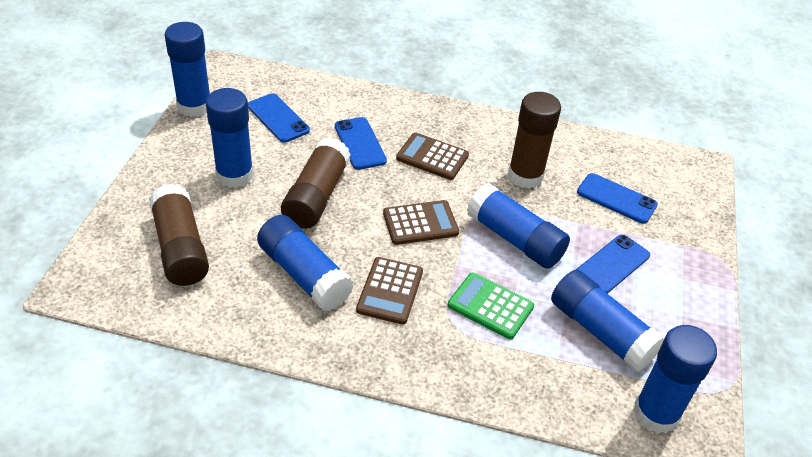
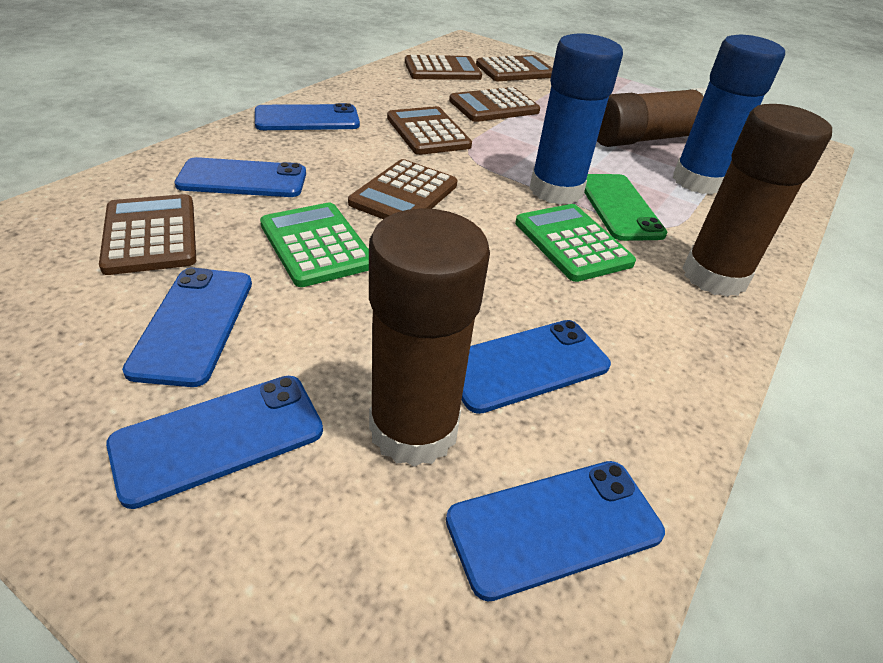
blue glue stick: [165,22,210,117] [206,88,254,188] [257,215,354,311] [467,183,570,269] [551,269,665,372] [633,325,717,434] = 6 -> [529,34,623,205] [673,35,785,195] = 2
blue phone: [248,93,310,143] [335,117,387,170] [577,173,658,224] [577,235,650,294] = 4 -> [106,376,323,509] [122,268,252,387] [174,157,306,197] [255,103,360,130] [446,461,665,601] [462,320,611,414] = 6
brown calculator: [356,257,423,325] [383,200,459,245] [396,132,469,180] = 3 -> [99,194,196,275] [348,159,457,219] [387,106,472,155] [405,55,482,80] [449,87,540,122] [476,55,553,81] = 6
green calculator: [448,273,534,339] = 1 -> [260,203,369,287] [515,204,636,282] = 2
green phone: none = 0 -> [584,174,667,241] = 1

